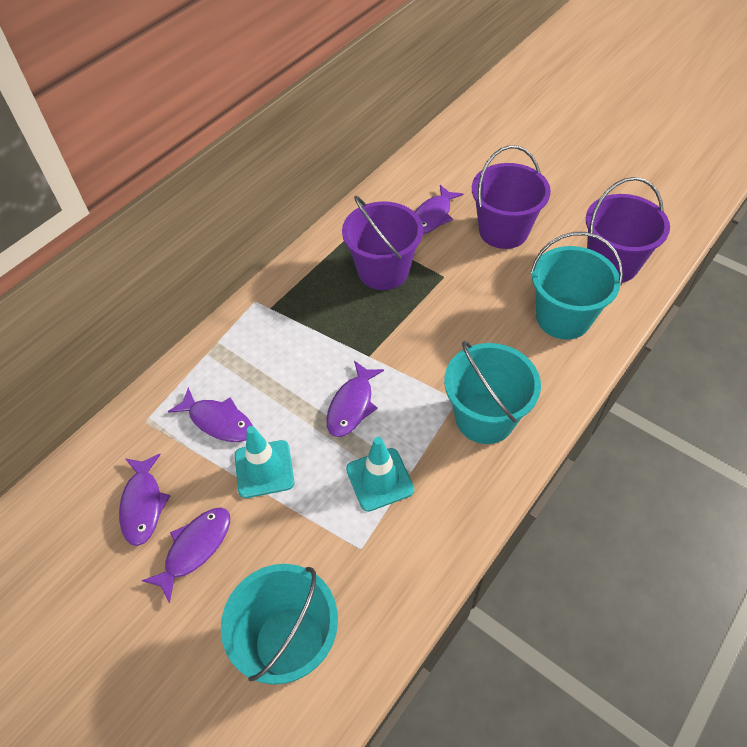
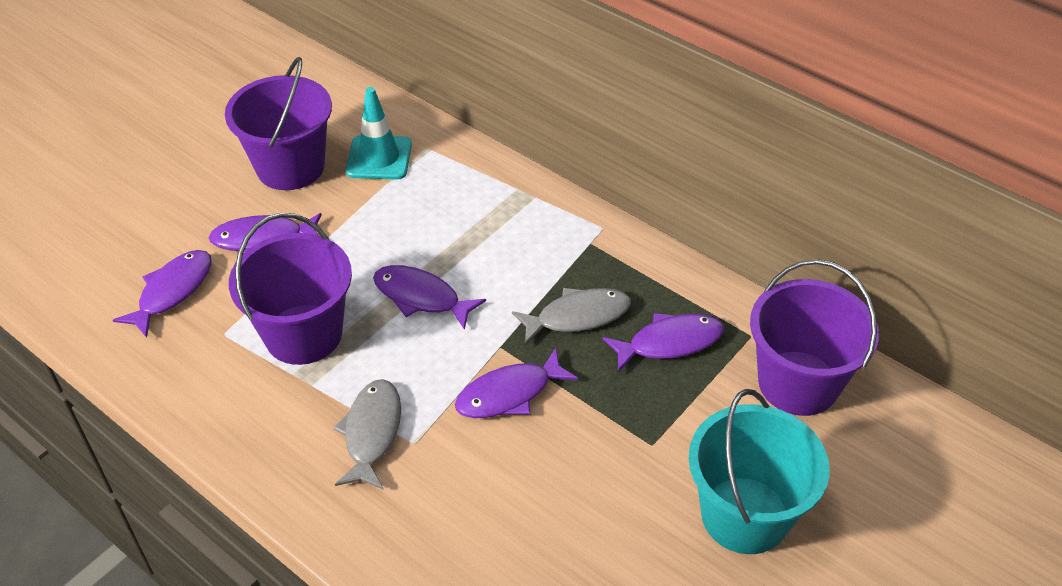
grey fish: none = 0 -> [333,379,401,490] [512,288,631,345] = 2
turquoise bucket: [221,564,338,685] [444,341,541,444] [530,232,623,340] = 3 -> [688,389,830,554] = 1
turquoise traffic cone: [235,426,294,498] [346,437,414,512] = 2 -> [346,87,412,179] = 1

